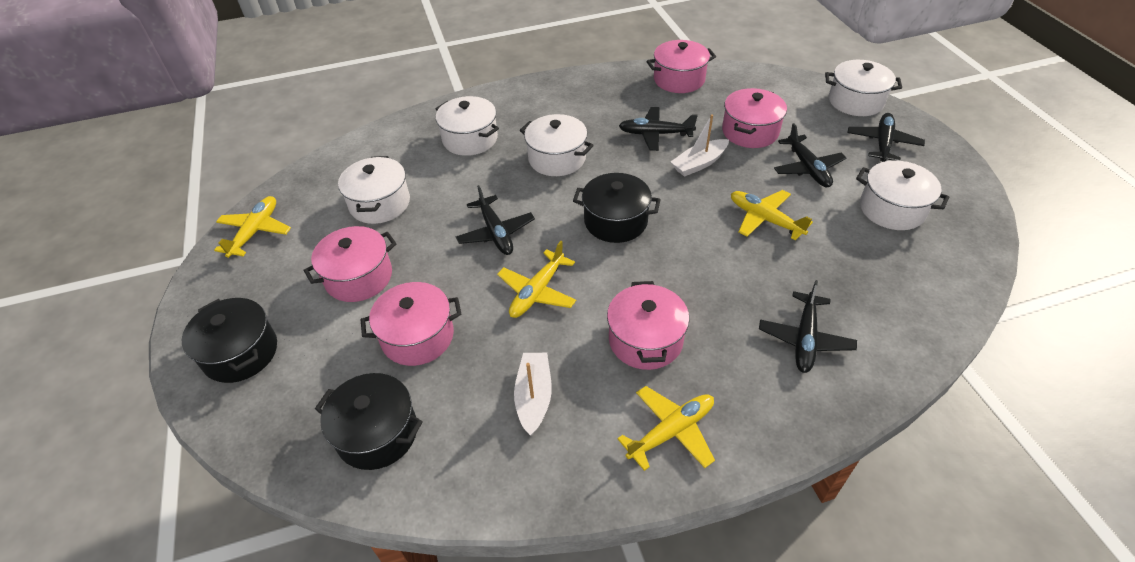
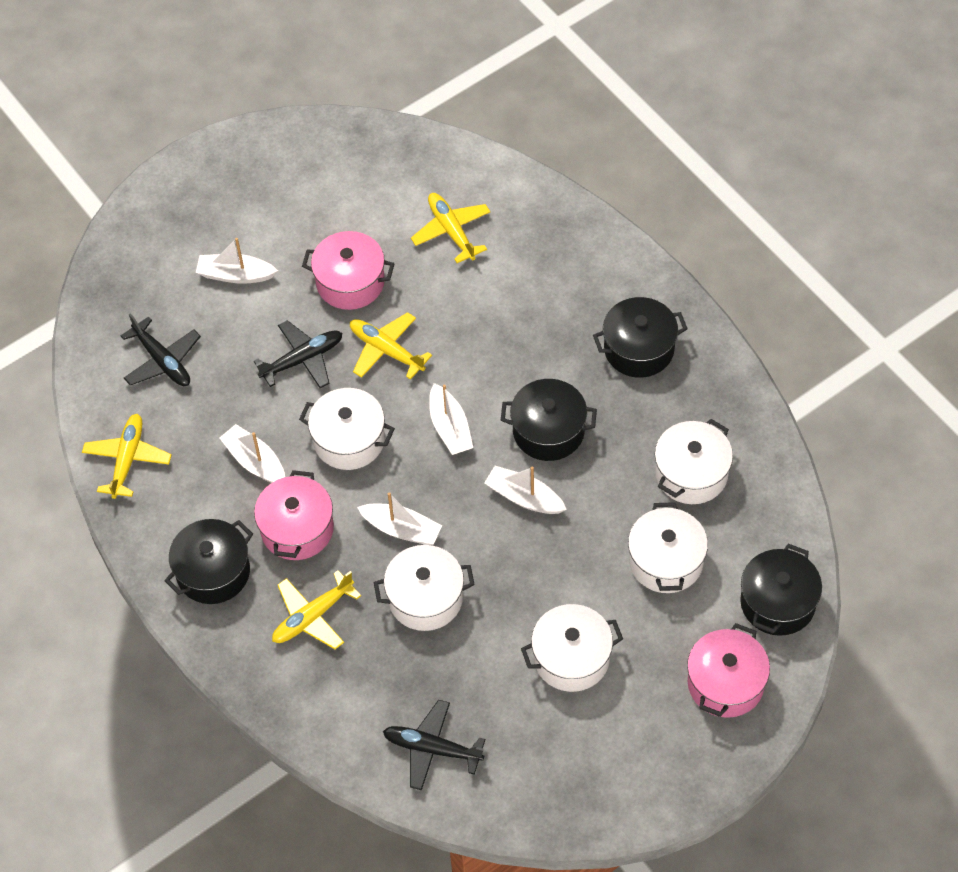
black plane: [456,185,535,255] [619,107,698,151] [759,280,857,373] [774,123,846,187] [847,113,925,162] = 5 -> [121,313,201,386] [254,320,342,388] [383,700,485,790] = 3
black pot: [182,298,277,383] [315,373,423,470] [573,173,661,243] = 3 -> [165,519,253,604] [501,379,597,461] [593,297,688,378] [740,544,822,636] = 4
pink pot: [303,226,397,302] [361,282,462,366] [607,281,689,370] [647,40,716,93] [722,88,787,148] = 5 -> [254,470,334,560] [302,231,395,310] [687,623,770,718] = 3
white boat: [514,353,552,435] [671,114,729,177] = 2 -> [196,238,278,284] [220,424,285,483] [357,492,442,545] [429,383,473,455] [484,466,567,514] = 5

